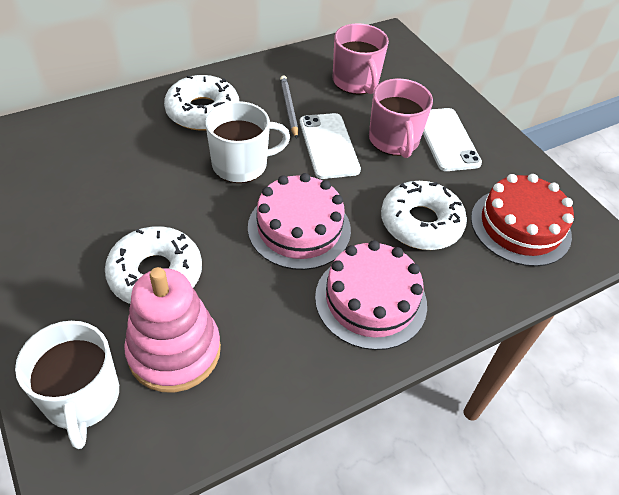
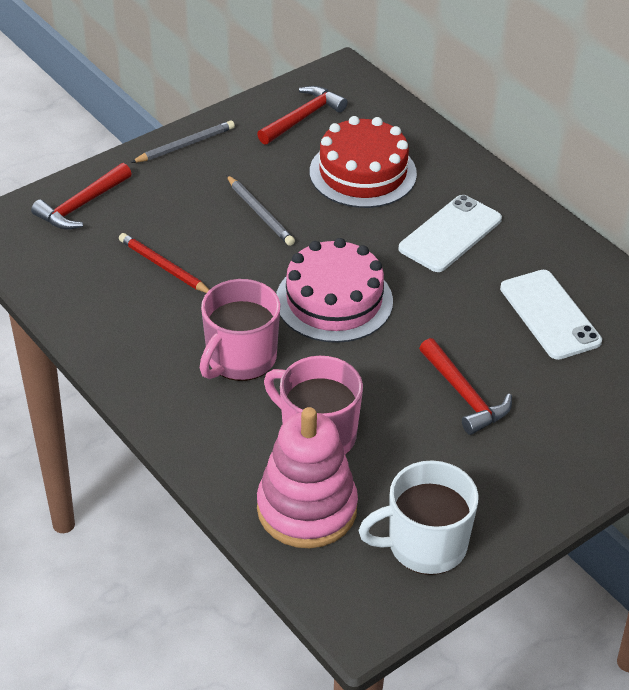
grey pencil: [280,75,298,139] = 1 -> [131,120,235,163] [226,175,295,246] = 2
pink cake: [248,173,351,270] [315,240,427,350] = 2 -> [276,238,393,343] = 1
red hammer: none = 0 -> [31,163,132,230] [257,86,348,145] [419,338,512,435] = 3
red pencil: none = 0 -> [119,233,209,293] = 1
white donut: [105,226,202,304] [164,75,239,130] [381,181,467,250] = 3 -> none = 0
white mug: [15,321,119,449] [205,101,290,183] = 2 -> [358,460,479,575] = 1

